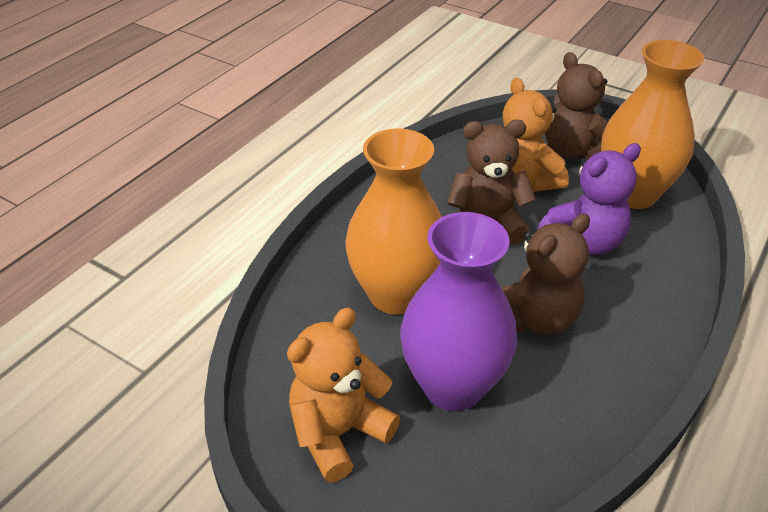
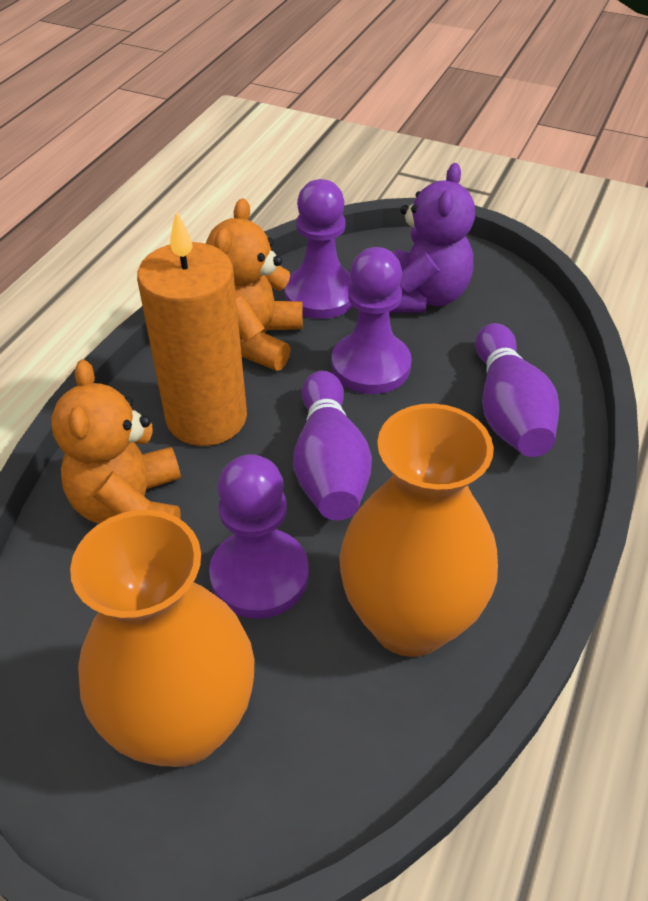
brown teddy bear: [447,120,536,244] [501,214,590,335] [545,52,608,160] = 3 -> none = 0
orange candle: none = 0 -> [137,211,247,446] = 1
purple bowling pin: none = 0 -> [293,371,372,521] [475,323,559,457] = 2
purple pawn: none = 0 -> [209,454,309,619] [284,179,353,319] [332,247,412,394] = 3
purple vase: [400,212,517,411] = 1 -> none = 0

